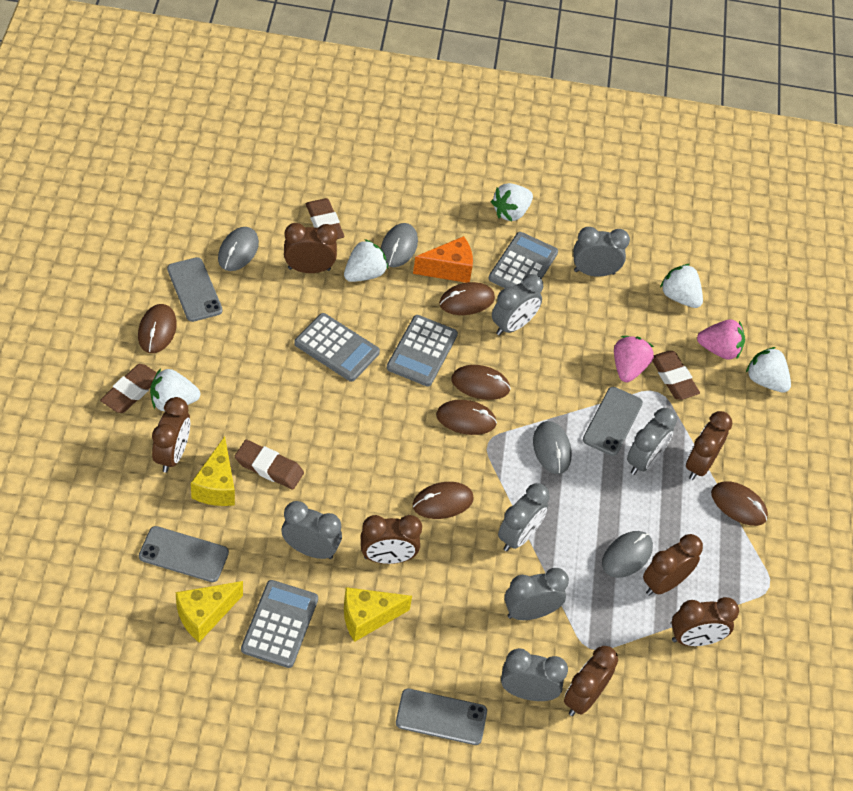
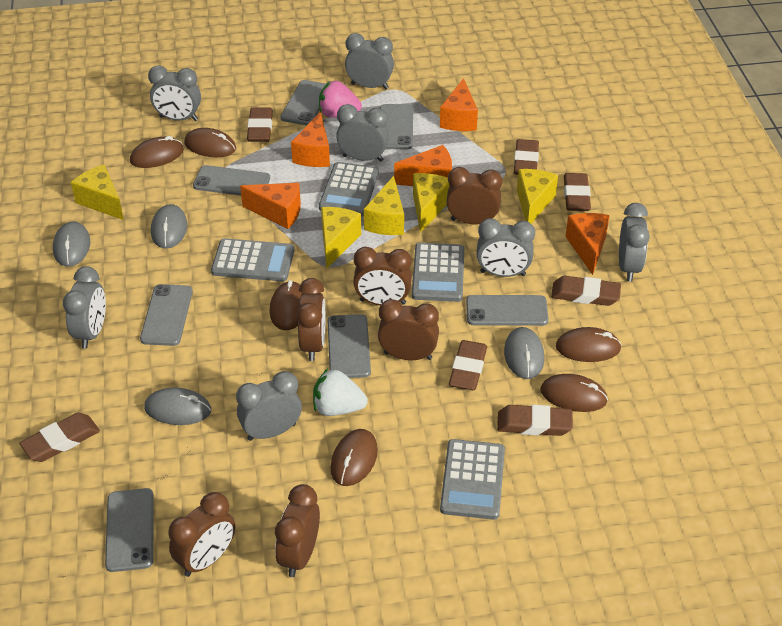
brown clock: [152,397,190,473] [284,223,338,273] [360,515,422,564] [564,646,618,716] [643,534,703,596] [671,597,739,646] [686,411,732,480] = 7 -> [168,492,235,577] [275,484,320,577] [296,278,325,361] [353,247,412,305] [378,299,439,360] [446,167,502,224] = 6
brown eraser: [100,364,157,413] [235,440,304,490] [306,198,345,239] [652,351,700,400] = 4 -> [20,413,100,462] [247,108,273,142] [449,340,487,390] [497,405,573,436] [514,139,539,175] [551,276,621,306] [564,173,591,211] = 7
grey phone: [139,526,229,582] [167,257,223,322] [396,689,487,745] [583,387,643,456] = 4 -> [105,488,154,572] [140,284,193,346] [193,165,270,196] [280,80,326,125] [328,314,371,378] [380,104,413,149] [466,295,549,326] = 7
orange cheese: [413,236,473,283] = 1 -> [240,183,301,229] [291,112,330,167] [394,145,452,186] [440,78,478,131] [565,213,610,275] = 5
pink strawberry: [614,336,654,382] [697,320,745,360] = 2 -> [319,81,362,117] = 1
white strawberry: [150,368,200,411] [344,239,388,282] [491,183,533,221] [660,264,703,308] [746,347,791,393] = 5 -> [313,368,368,416] = 1
yellow cheese: [176,581,243,642] [191,437,235,506] [344,587,412,642] = 3 -> [71,165,124,220] [321,207,361,268] [364,176,404,235] [413,173,450,233] [517,169,558,224] = 5

